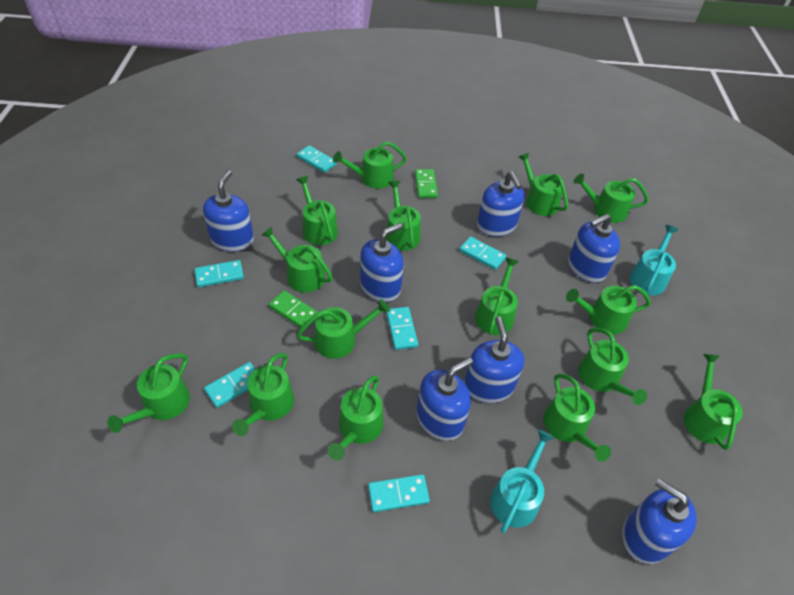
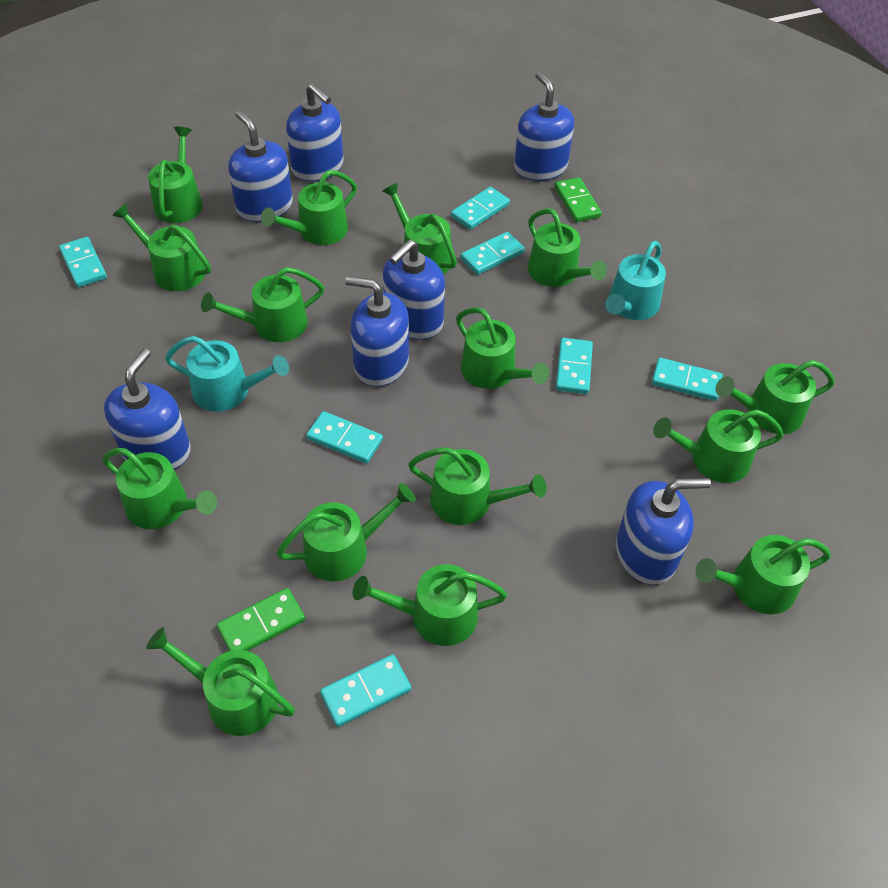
turquoise domino: [194,260,244,287] [204,362,256,408] [297,145,337,173] [368,474,430,512] [386,307,418,350] [459,236,506,270] = 6 -> [59,237,107,288] [306,411,383,463] [320,654,411,727] [451,187,510,230] [460,232,525,275] [556,338,593,394] [652,358,723,401] = 7

